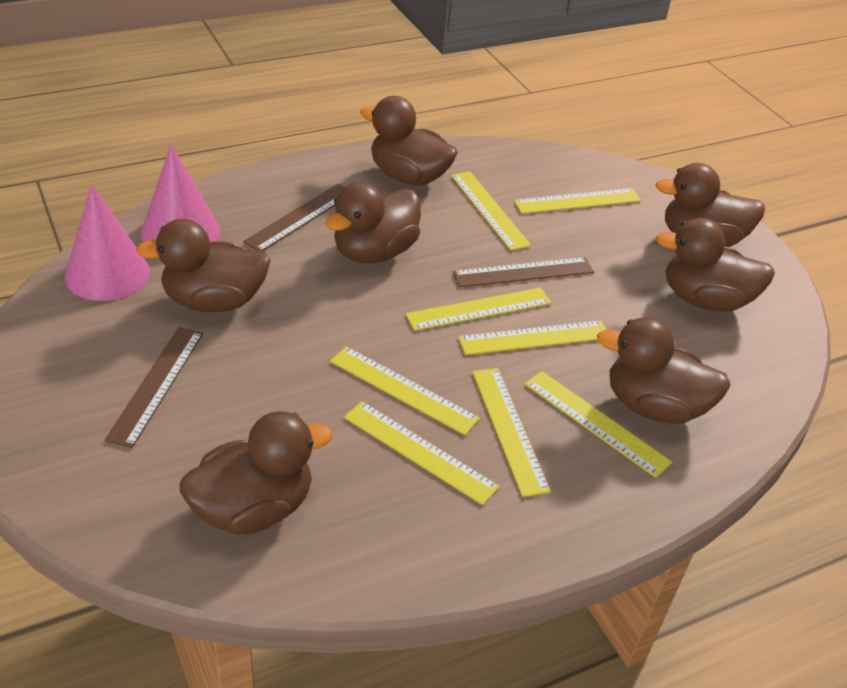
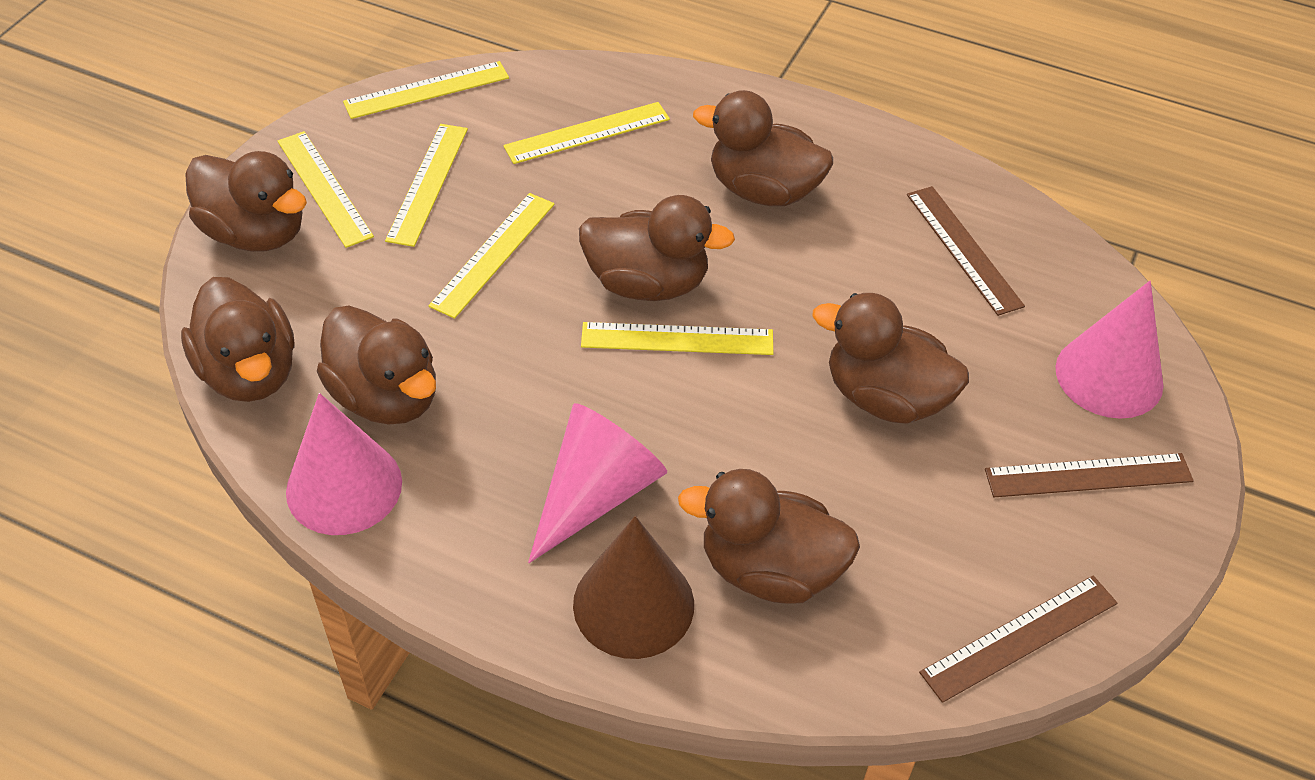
brown cone: none = 0 -> [573,516,694,659] = 1
pink cone: [65,184,150,301] [141,144,220,242] = 2 -> [286,393,402,535] [528,403,667,563] [1055,281,1163,419] = 3
yellow ruler: [330,346,480,435] [344,401,500,505] [405,287,551,331] [451,171,531,251] [458,320,606,355] [472,368,551,497] [514,188,641,214] [525,371,672,478] = 8 -> [278,131,374,248] [343,61,509,119] [385,124,468,247] [428,193,555,319] [503,102,670,164] [581,322,773,355] = 6

